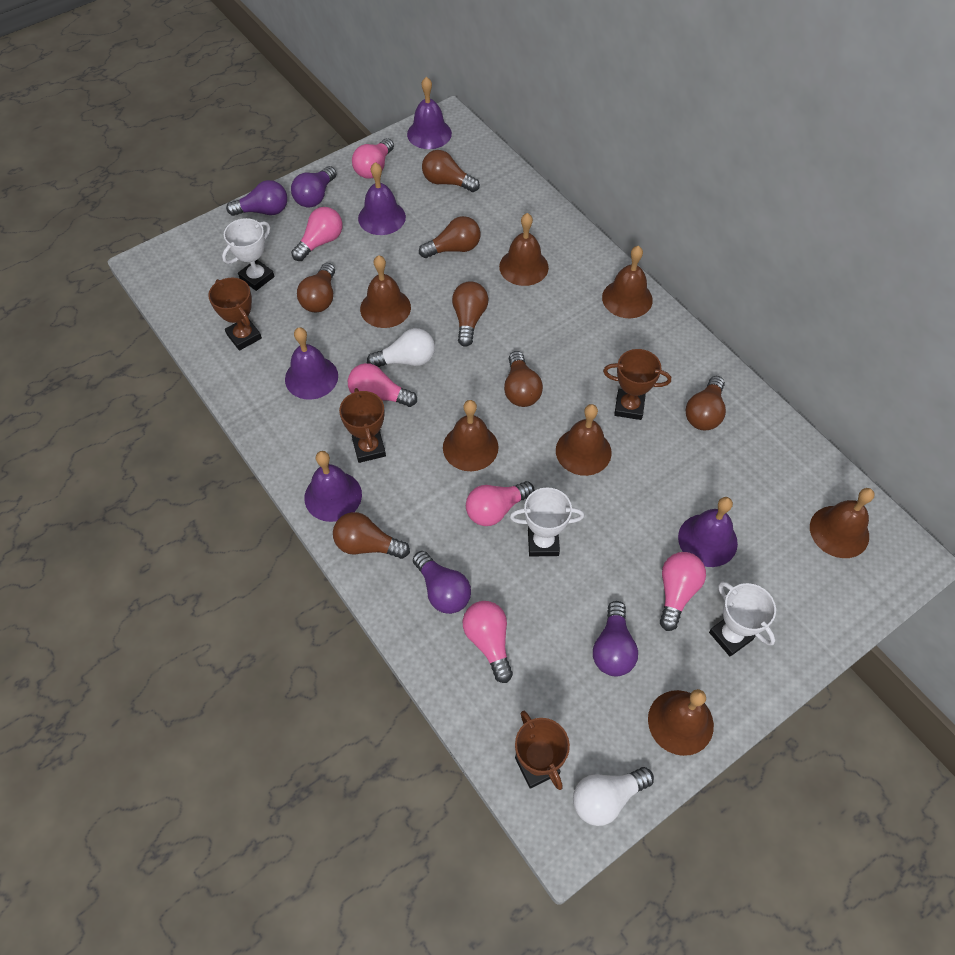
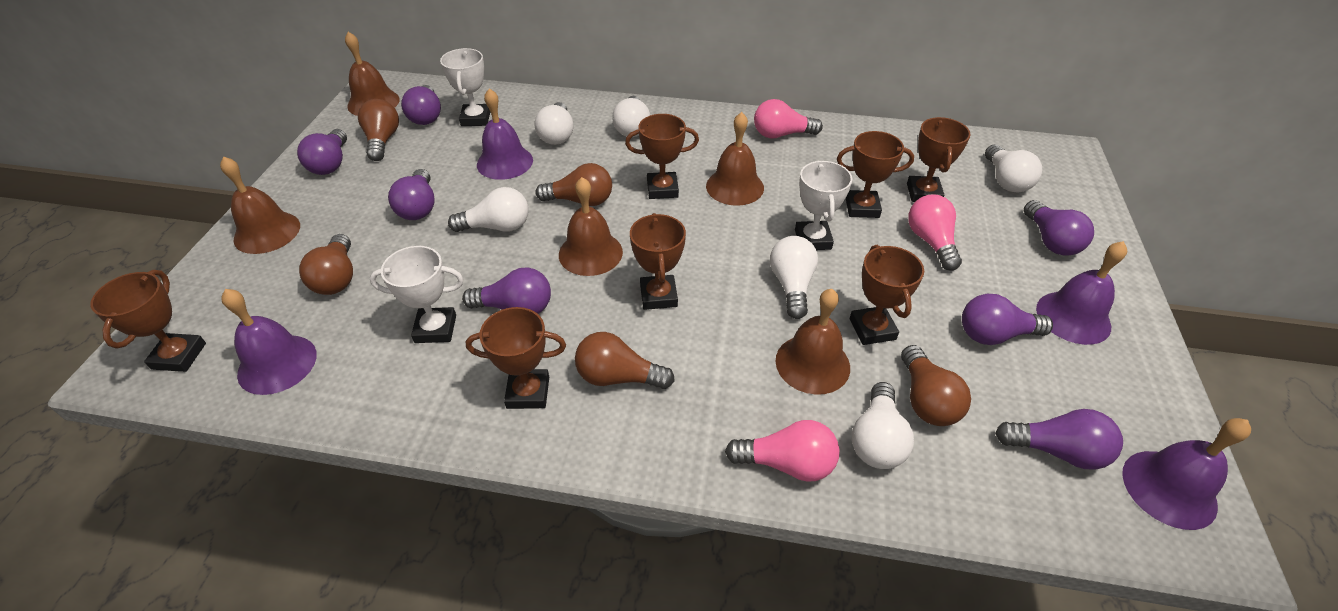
brown bell: [360,255,411,328] [443,400,498,471] [499,213,549,286] [556,404,612,476] [602,246,653,318] [648,689,714,756] [810,488,875,558] = 7 -> [220,156,300,254] [345,32,400,116] [559,177,623,276] [706,112,764,206] [775,289,850,395] = 5
brown light bulb: [297,263,335,312] [333,512,410,559] [419,216,480,258] [422,150,480,192] [452,281,488,347] [504,351,543,407] [686,376,726,430] = 7 -> [299,234,353,295] [358,99,399,161] [535,163,612,206] [575,332,675,389] [901,345,971,426] = 5
brown trophy: [208,278,262,351] [339,388,386,463] [515,711,570,790] [603,349,671,420] = 4 -> [90,270,206,372] [466,307,566,409] [625,114,699,199] [630,213,686,310] [837,131,914,218] [849,245,924,345] [907,117,971,202] = 7
pink light bulb: [291,207,343,261] [348,363,417,407] [352,138,394,179] [463,601,513,683] [466,481,534,526] [660,552,706,631] = 6 -> [725,420,840,482] [754,99,823,139] [908,195,962,271] = 3
purple bell: [285,327,338,400] [305,451,362,522] [358,162,406,235] [407,77,452,149] [678,497,738,567] = 5 -> [221,289,317,395] [477,88,533,180] [1036,241,1127,345] [1122,418,1251,530] = 4
purple light bulb: [226,180,287,216] [291,166,336,208] [413,551,471,614] [593,601,638,676] = 4 -> [297,129,347,175] [388,169,435,220] [401,85,441,125] [462,268,551,314] [962,294,1053,345] [995,409,1123,470] [1024,200,1094,256] = 7
white light bulb: [367,328,435,367] [573,767,654,826] = 2 -> [448,187,529,232] [535,102,574,145] [612,96,650,137] [770,236,818,319] [852,382,914,469] [985,144,1042,192] = 6

